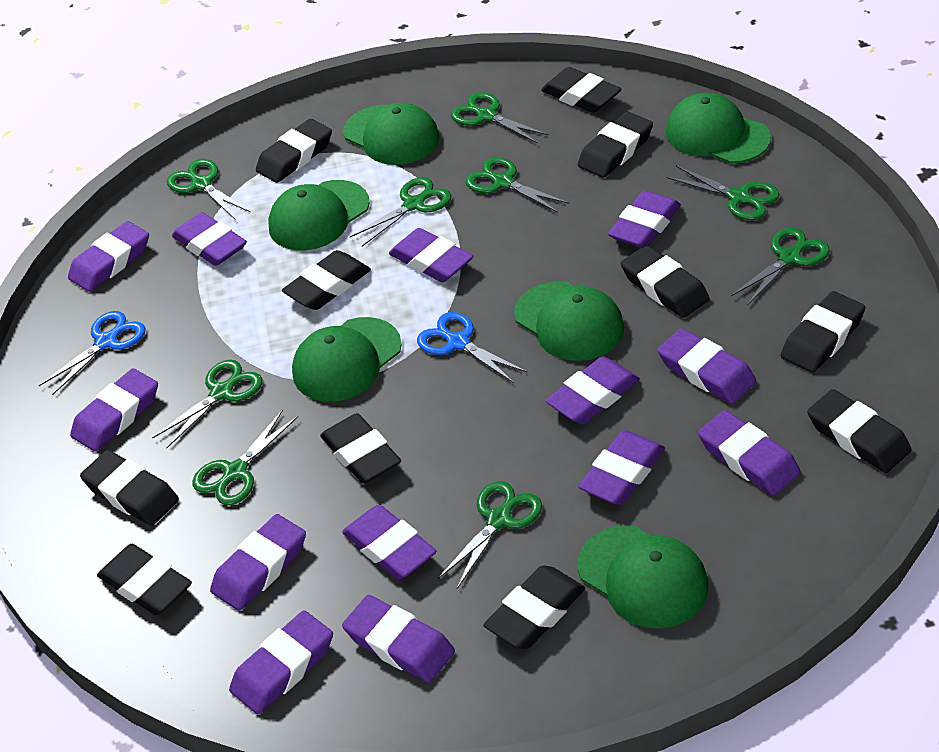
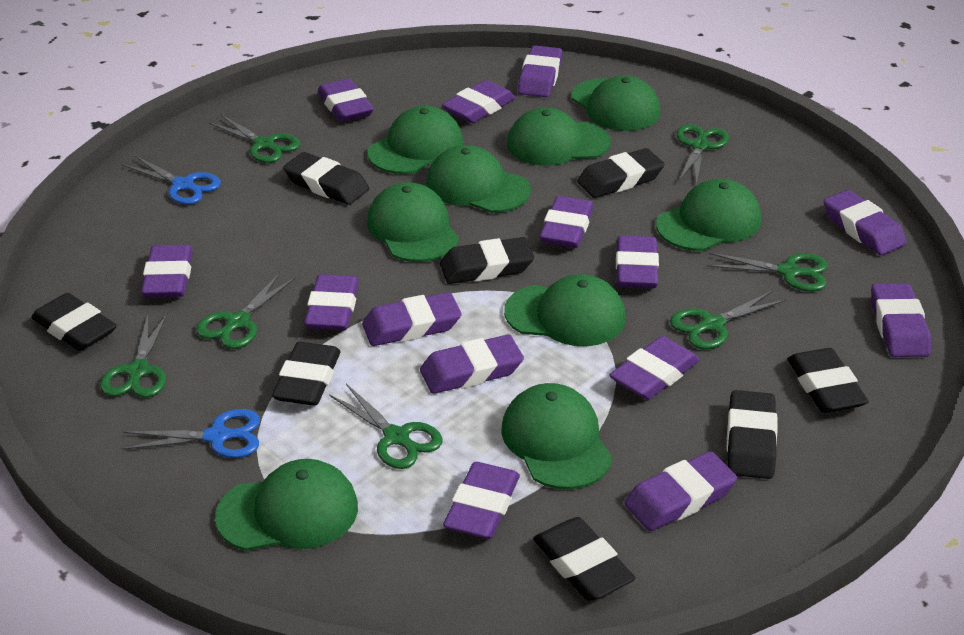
black eraser: [80,450,179,526] [97,544,192,615] [256,119,332,183] [282,250,371,310] [320,413,401,484] [484,565,585,649] [541,67,622,113] [578,112,653,178] [621,245,709,318] [781,291,865,373] [807,389,912,473] = 11 -> [32,293,117,351] [272,342,340,405] [283,152,369,205] [440,237,534,284] [533,517,635,601] [577,148,665,198] [727,390,778,479] [787,348,869,413] = 8
green cap: [268,180,370,251] [292,317,402,402] [343,103,440,165] [514,281,624,361] [578,525,708,628] [666,93,771,164] = 6 -> [215,459,358,551] [367,182,459,262] [368,106,463,174] [426,145,531,213] [501,383,613,489] [504,274,626,346] [507,107,611,166] [572,75,660,131] [656,179,761,251] = 9
green scissors: [152,360,262,448] [167,159,250,219] [193,410,298,505] [350,177,451,246] [438,481,542,589] [451,92,549,144] [466,157,569,213] [667,166,779,220] [731,228,830,306] = 9 -> [100,313,168,398] [196,273,296,349] [208,115,300,163] [329,384,442,469] [670,290,786,349] [677,124,729,185] [707,253,828,292] = 7
purple eraser: [68,221,149,292] [70,368,158,452] [172,212,247,266] [210,514,306,611] [229,610,333,714] [342,505,437,579] [342,595,455,683] [389,228,474,282] [545,356,640,424] [578,430,665,505] [608,190,681,248] [657,328,756,404] [698,410,800,495] = 13 -> [141,245,193,298] [304,274,359,330] [318,79,374,122] [362,292,461,346] [420,334,524,394] [442,80,515,123] [443,462,520,539] [518,46,562,97] [539,196,594,248] [610,336,700,400] [616,235,659,288] [624,451,737,531] [823,190,906,255] [871,283,931,357] = 14

